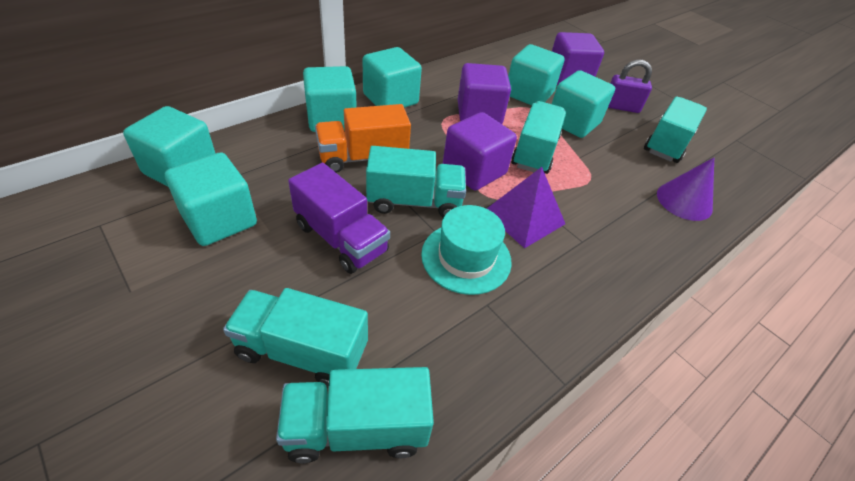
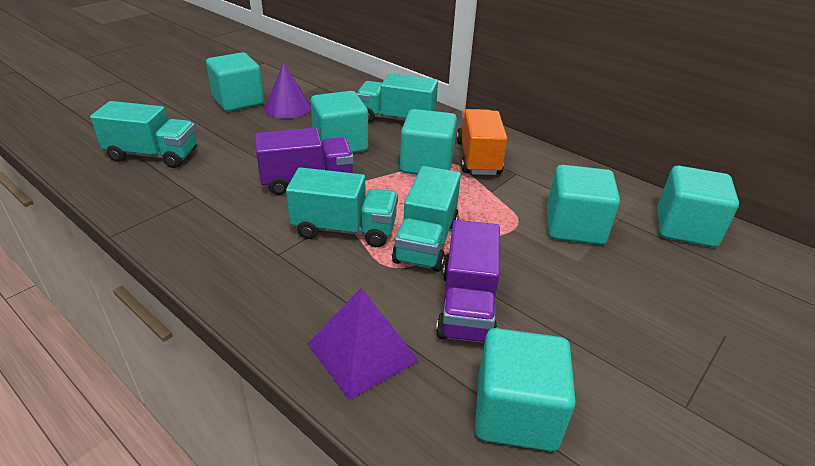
purple cube: [443,112,517,191] [458,63,511,124] [552,32,604,85] = 3 -> none = 0
purple padlock: [608,60,652,113] = 1 -> none = 0
purple truck: [288,163,390,274] = 1 -> [255,128,354,195] [436,220,500,343] = 2
turquoise hat: [421,205,512,295] = 1 -> none = 0
turquoise truck: [223,288,368,388] [276,367,434,464] [366,146,466,218] [511,101,566,174] [644,96,707,163] = 5 -> [90,101,196,168] [286,167,398,247] [357,73,438,123] [392,166,461,272] = 4

